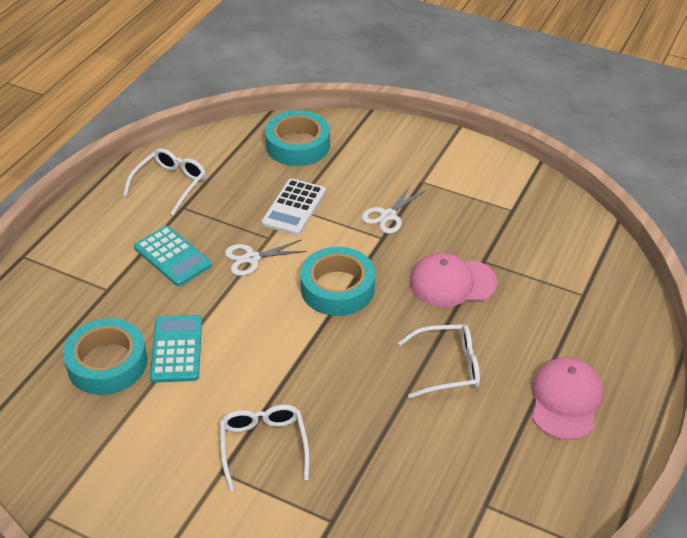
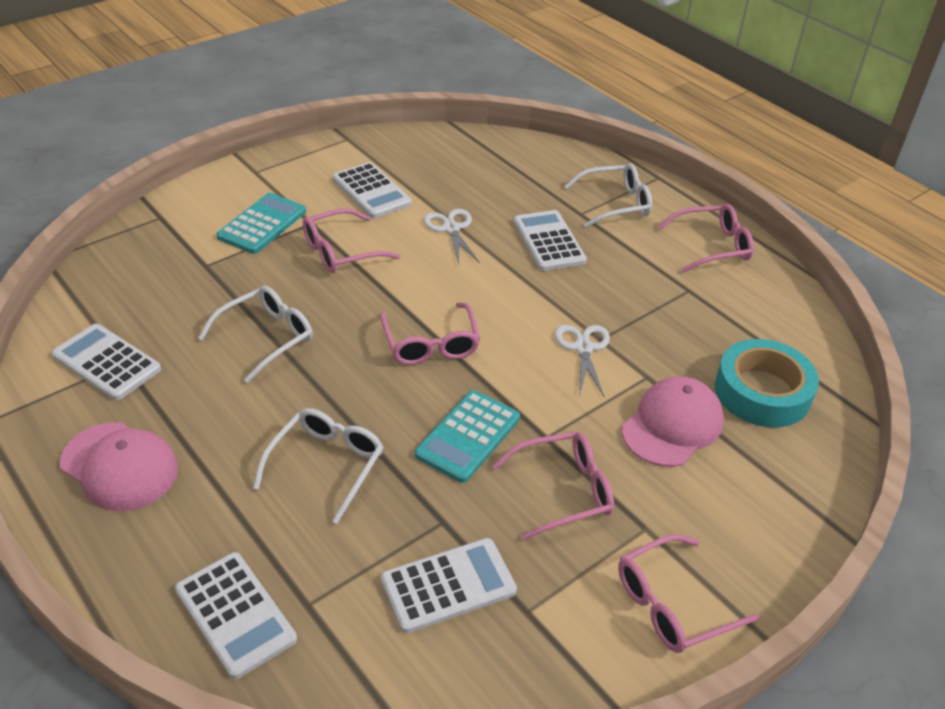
pink glasses: none = 0 -> [303,208,400,273] [380,302,480,365] [492,432,614,541] [618,534,759,653] [658,204,754,272] = 5
turquoise tape: [63,318,147,395] [265,110,330,166] [300,247,375,316] = 3 -> [715,339,819,427] = 1
white calculator: [261,178,326,235] = 1 -> [52,324,161,400] [175,552,297,679] [333,162,412,218] [381,538,517,633] [513,210,587,271] = 5

